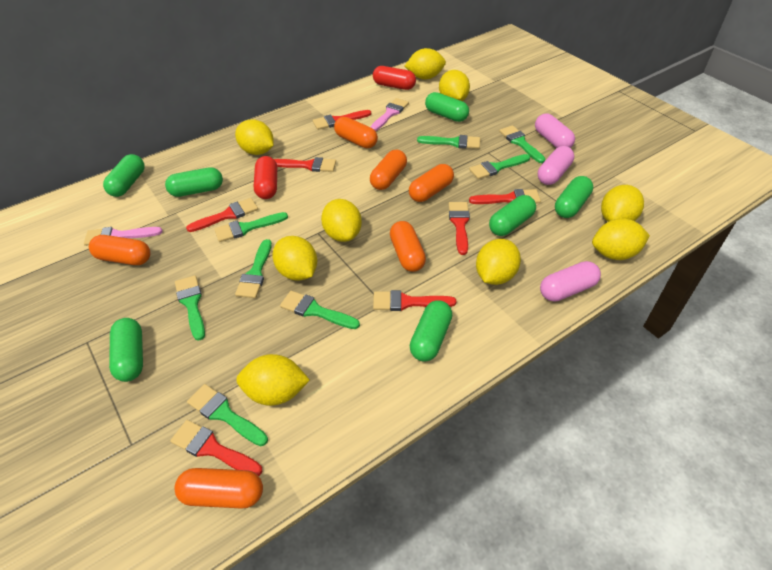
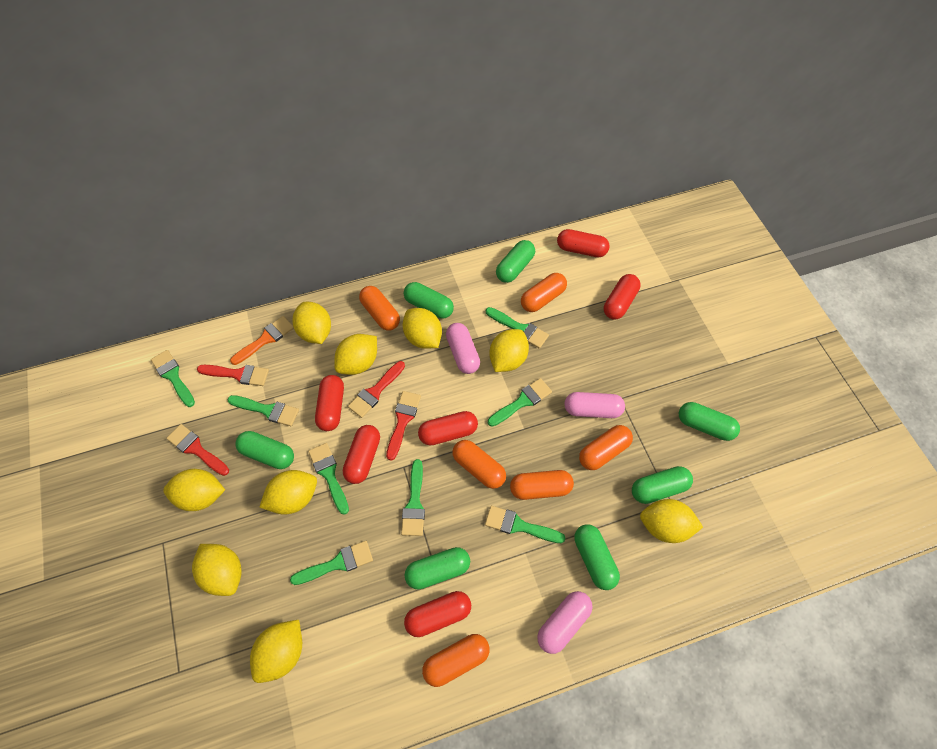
orange brush: none = 0 -> [230,316,294,365] = 1
pink brush: [84,227,163,246] [371,98,409,131] = 2 -> none = 0
red brush: [170,420,262,476] [186,198,258,232] [274,157,336,172] [313,110,371,130] [373,290,456,311] [449,202,470,255] [469,189,541,204] = 7 -> [166,424,229,476] [197,365,269,386] [348,361,405,418] [386,391,421,461] = 4
red capsule: [254,156,277,199] [373,66,416,90] = 2 -> [315,375,344,431] [343,425,380,484] [404,591,471,637] [418,411,478,446] [557,229,610,257] [604,274,640,320] = 6

